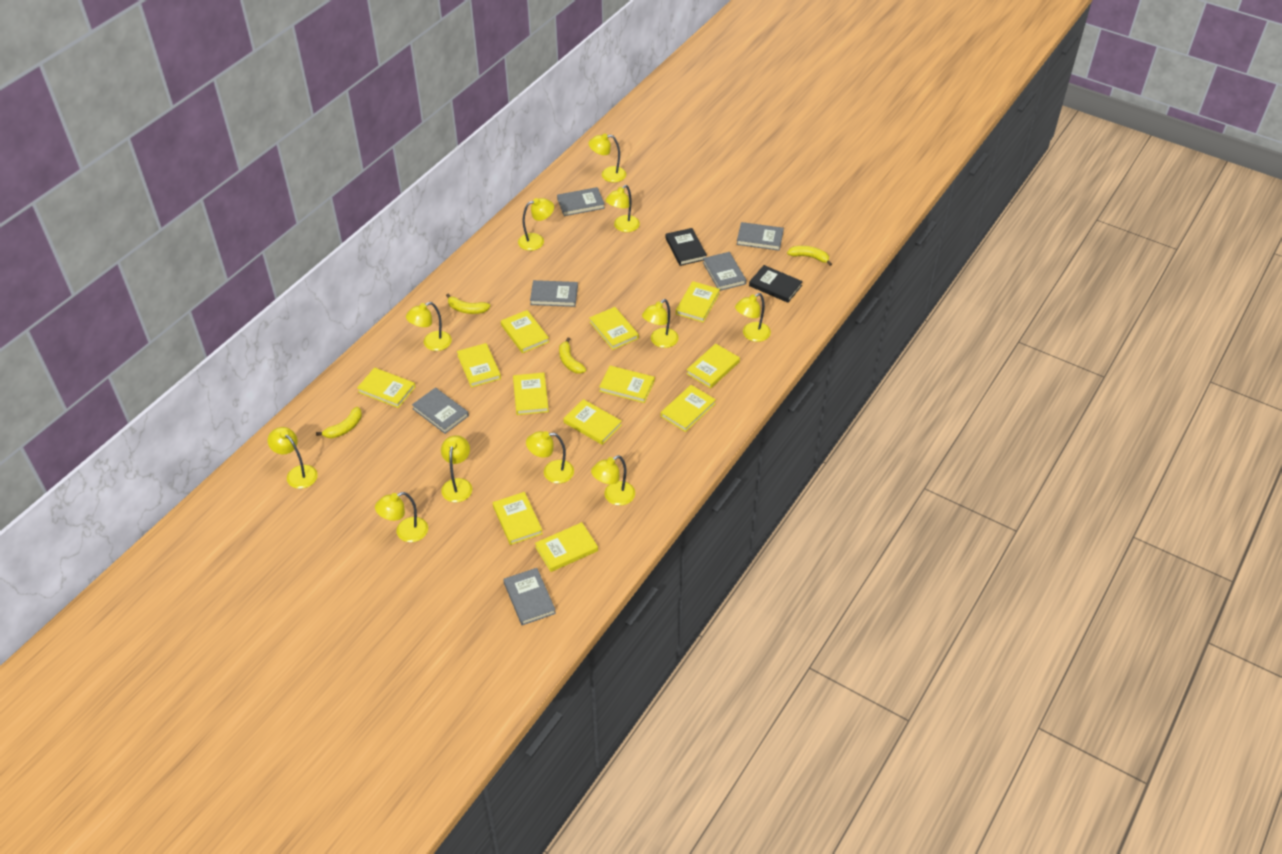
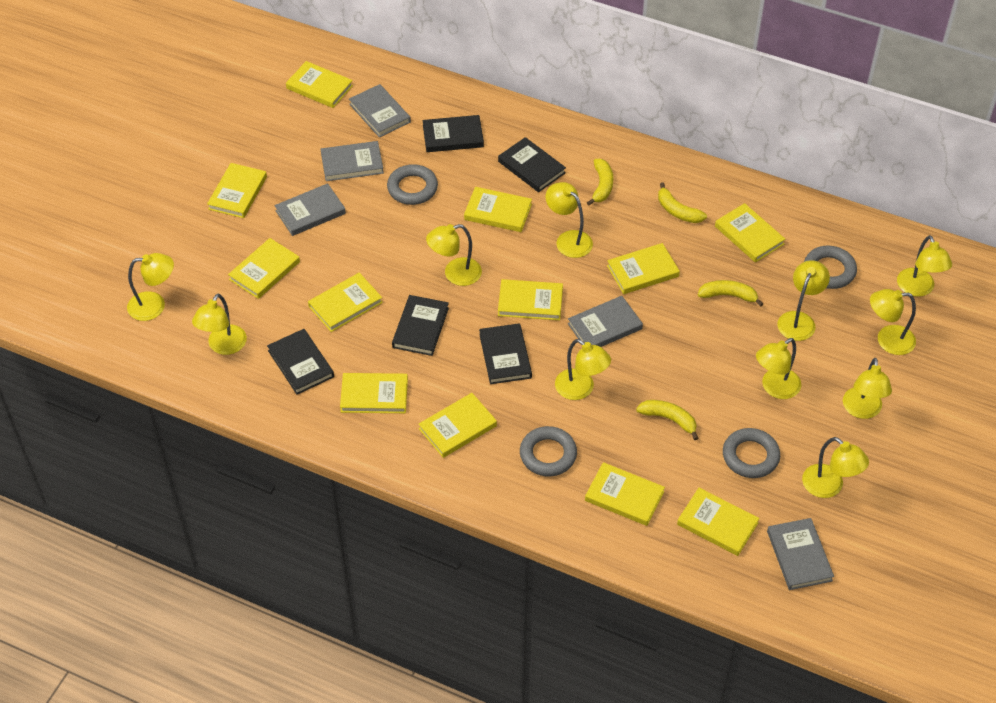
black book: [665,228,707,266] [749,265,803,303] = 2 -> [267,329,334,395] [392,295,449,356] [423,115,484,152] [479,323,532,384] [498,137,566,192] = 5
grey book: [412,387,469,434] [503,568,556,625] [530,280,578,307] [557,187,605,216] [703,252,746,291] [737,222,784,251] = 6 -> [275,183,346,236] [321,141,384,181] [349,84,411,138] [568,296,643,347] [767,518,834,590] = 5
grey ring: none = 0 -> [387,164,438,205] [520,426,577,476] [723,428,780,478] [804,246,857,289] = 4

